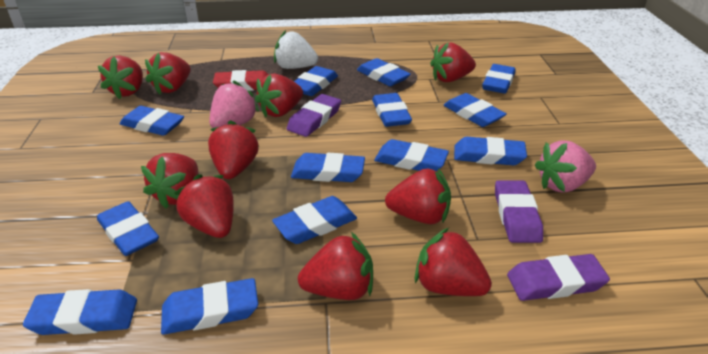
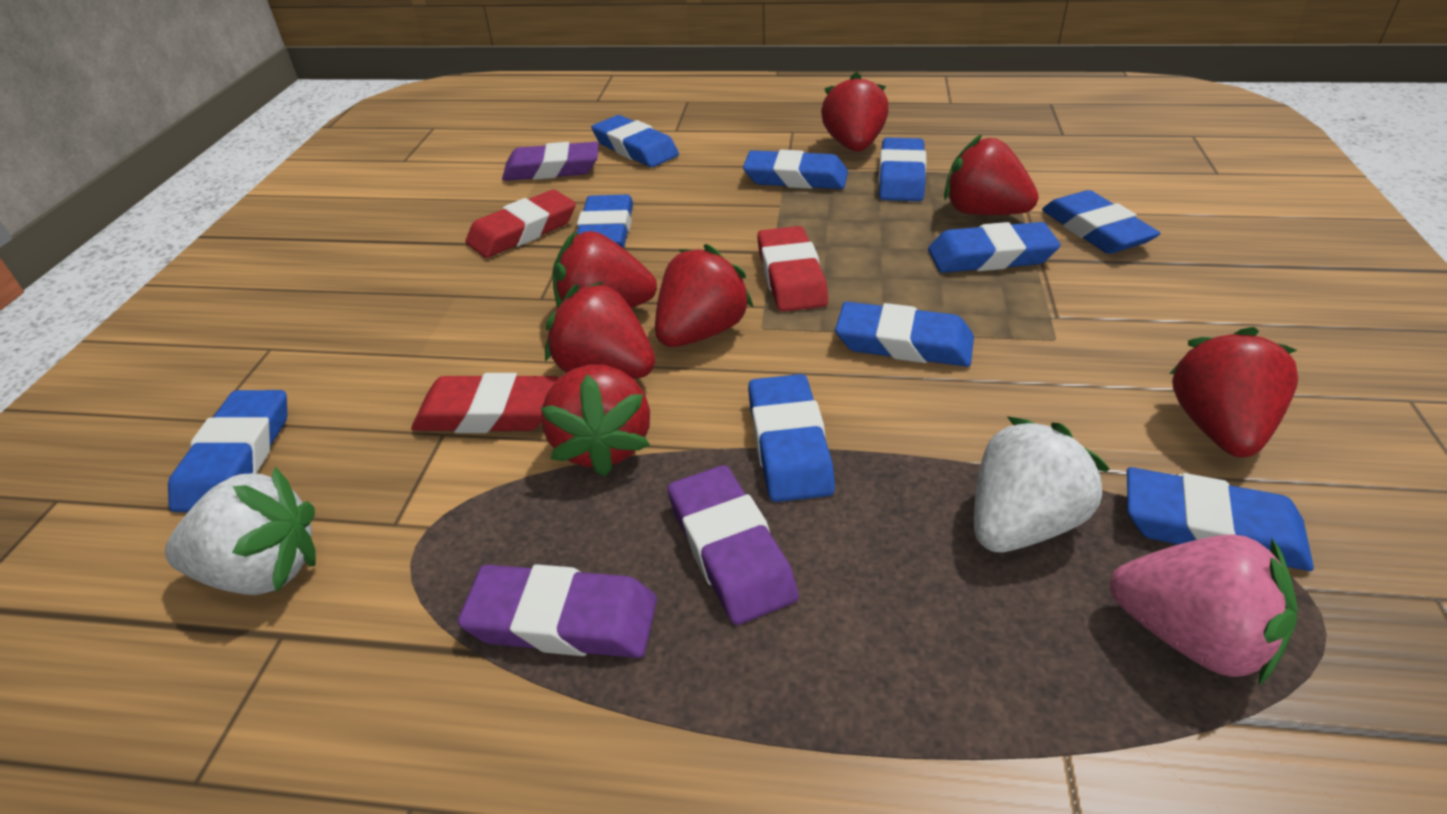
blue eraser: [23,289,137,335] [97,201,159,256] [120,106,184,136] [161,278,258,335] [272,196,357,244] [291,153,365,182] [294,66,338,96] [357,58,411,86] [372,93,412,127] [374,139,449,171] [443,93,506,127] [454,137,527,165] [482,64,516,94] = 13 -> [168,390,287,512] [577,194,633,249] [591,115,679,167] [743,150,848,189] [748,374,835,502] [835,302,974,367] [879,138,927,201] [928,222,1061,273] [1042,190,1161,254] [1127,467,1314,571] = 10
pink strawberry: [209,80,259,128] [535,140,596,193] = 2 -> [1110,534,1298,686] = 1
red eraser: [213,70,268,91] = 1 -> [411,373,558,433] [465,190,576,258] [757,226,828,312] = 3
red strawberry: [98,56,143,99] [141,153,198,209] [145,52,191,95] [174,174,234,238] [208,120,259,179] [255,73,303,118] [298,232,373,300] [385,168,451,224] [415,228,492,296] [430,42,476,82] = 10 -> [541,365,650,477] [545,282,655,379] [552,231,657,308] [655,244,753,347] [821,72,889,152] [944,134,1039,215] [1169,327,1298,458] = 7
white strawberry: [274,30,318,69] = 1 -> [165,467,316,595] [974,416,1110,552] = 2

